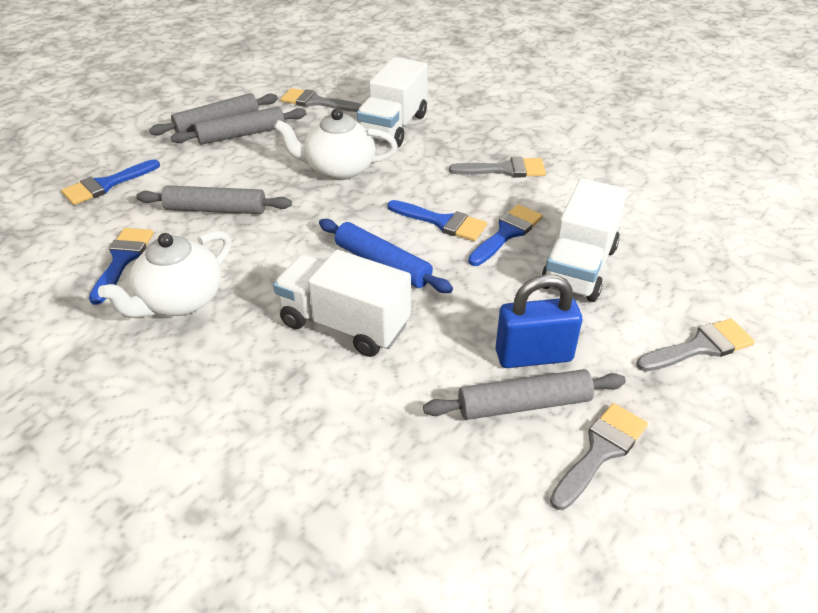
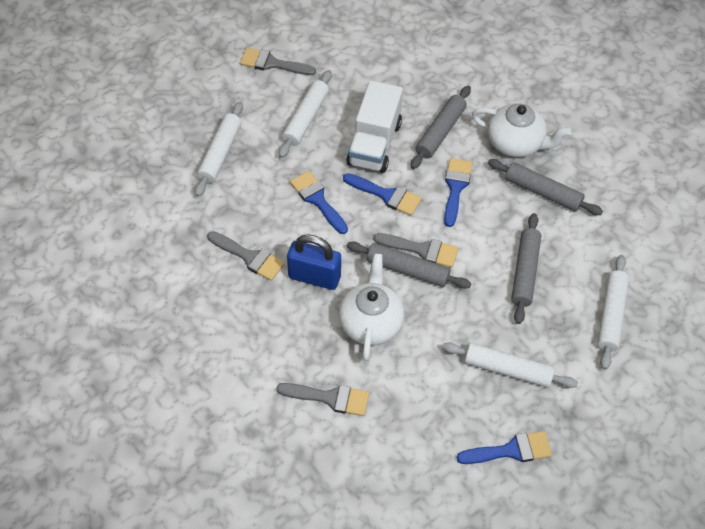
blue rolling pin: [319,219,453,293] = 1 -> none = 0
white rolling pin: none = 0 -> [195,102,243,197] [279,70,332,158] [442,342,578,388] [598,255,629,370] = 4
white truck: [273,250,411,357] [357,57,428,148] [541,179,627,302] = 3 -> [346,80,403,173] = 1

